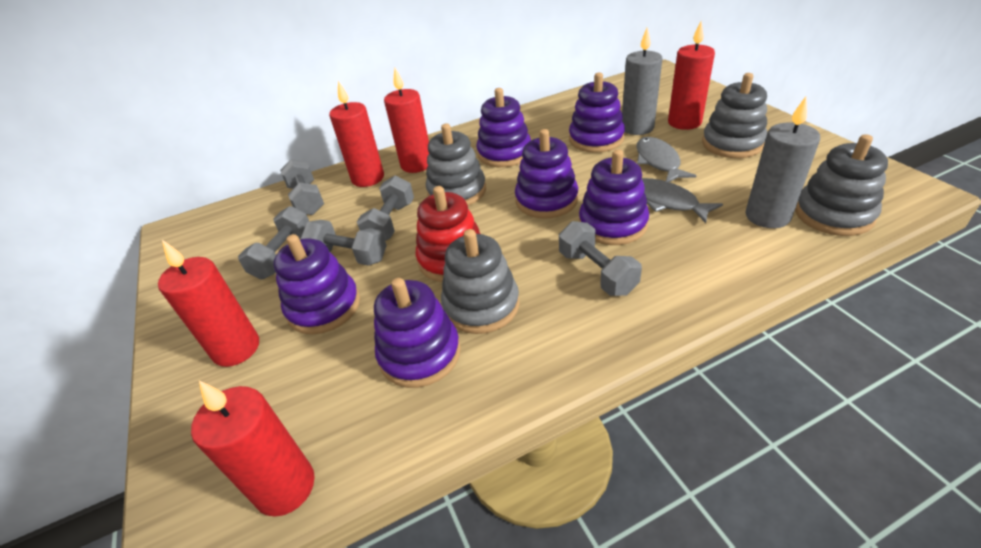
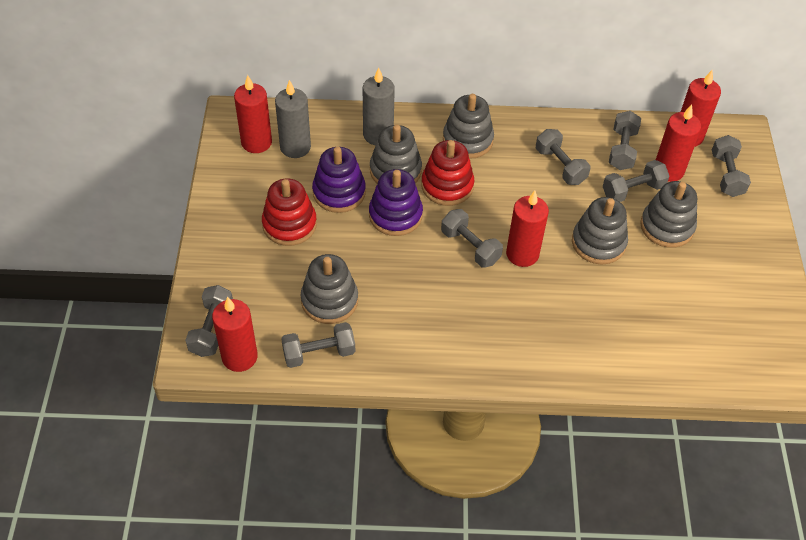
grey dumbbell: [238,206,309,280] [280,159,324,215] [301,220,387,266] [357,176,414,241] [559,221,642,296] = 5 -> [185,285,233,357] [281,322,355,368] [441,209,503,268] [536,129,591,185] [603,160,669,202] [609,111,641,170] [712,135,751,197] = 7
grey fish: [636,137,696,182] [642,178,723,223] = 2 -> none = 0
grey stacking toy: [426,123,486,206] [441,229,520,334] [702,73,767,158] [795,134,888,236] = 4 -> [301,254,358,324] [370,125,422,184] [443,94,494,159] [572,197,628,264] [640,181,697,248] = 5
purple stacking toy: [274,234,360,334] [374,278,461,388] [476,88,531,167] [515,129,578,219] [569,73,625,153] [579,149,649,245] = 6 -> [312,147,366,213] [369,169,423,236] = 2
red stacking toy: [416,186,481,282] = 1 -> [262,178,317,246] [421,140,474,206] = 2

